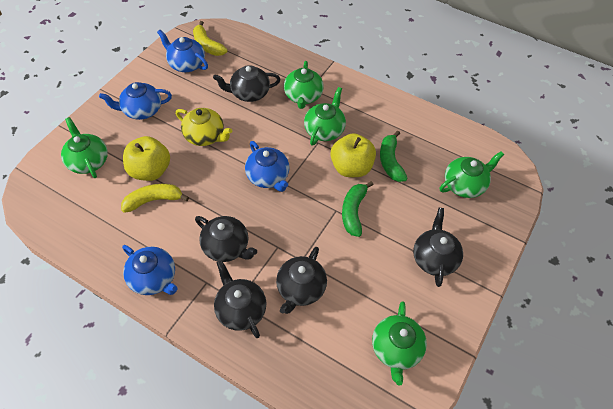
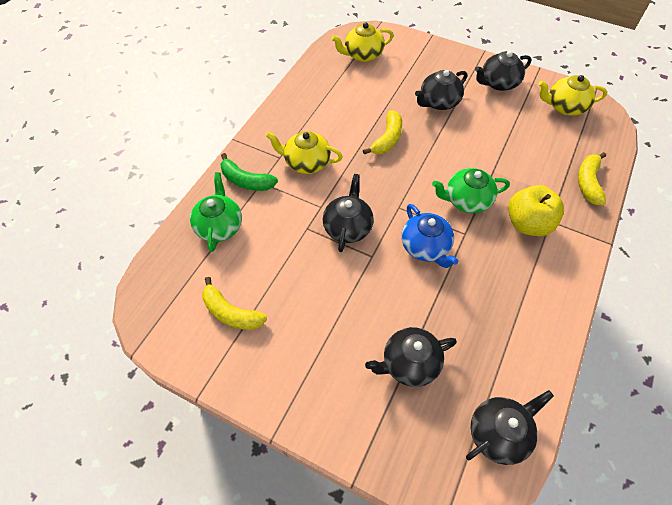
blue teapot: [99,82,172,120] [122,245,178,295] [157,30,208,72] [245,141,289,192] = 4 -> [402,204,458,268] = 1
green banana: [342,181,374,237] [380,130,408,182] = 2 -> [220,153,278,191] = 1
green teapot: [61,117,108,178] [284,61,324,109] [304,87,346,145] [372,301,427,386] [440,151,504,198] = 5 -> [190,172,242,252] [432,168,510,213] = 2
yellow apple: [123,136,170,181] [330,133,376,177] = 2 -> [508,185,564,236] = 1
yellow banana: [121,184,189,213] [193,21,228,56] = 2 -> [202,277,267,330] [363,110,402,154] [578,152,606,206] = 3
yellow teapot: [176,108,232,146] = 1 -> [266,131,343,174] [331,22,394,62] [539,75,607,115] = 3

